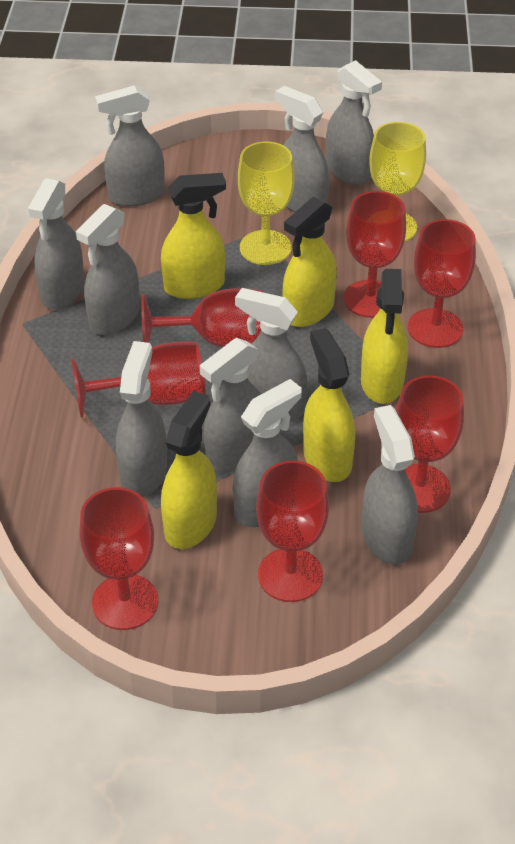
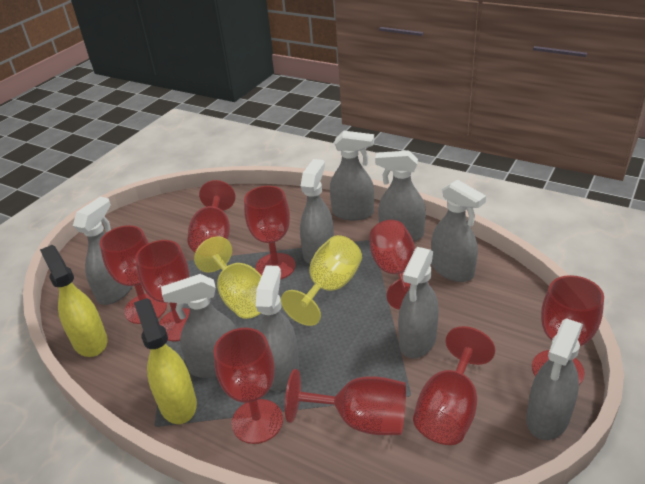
grey spray bottle: [28,178,85,310] [76,204,140,335] [95,85,165,206] [116,341,167,497] [200,338,261,472] [232,379,302,527] [235,288,307,421] [275,86,329,212] [326,60,382,185] [362,405,418,565] = 10 -> [73,197,132,305] [161,274,236,378] [256,265,299,391] [300,159,334,264] [330,131,374,220] [375,151,426,242] [398,247,439,358] [431,180,486,282] [526,318,583,440] = 9
red goblet: [71,342,206,418] [80,487,158,630] [141,288,263,347] [256,461,329,602] [343,191,406,318] [396,375,464,513] [408,219,476,348] = 7 -> [100,225,167,324] [135,240,190,341] [188,180,235,252] [213,328,283,444] [244,186,295,279] [285,369,406,435] [369,220,430,310] [413,326,495,445] [532,275,604,385] = 9
yellow spray bottle: [161,173,226,299] [161,391,217,549] [283,197,337,327] [303,328,355,482] [361,269,408,404] = 5 -> [40,245,108,357] [134,298,197,424] = 2

